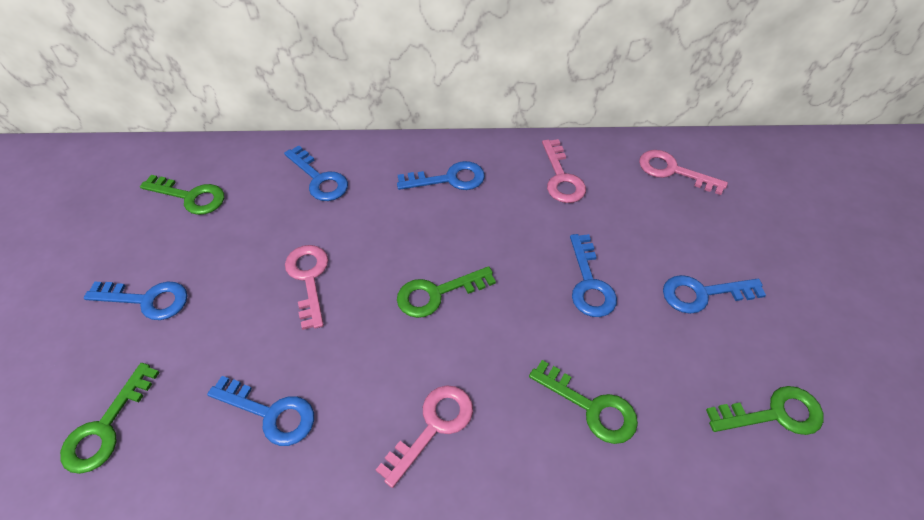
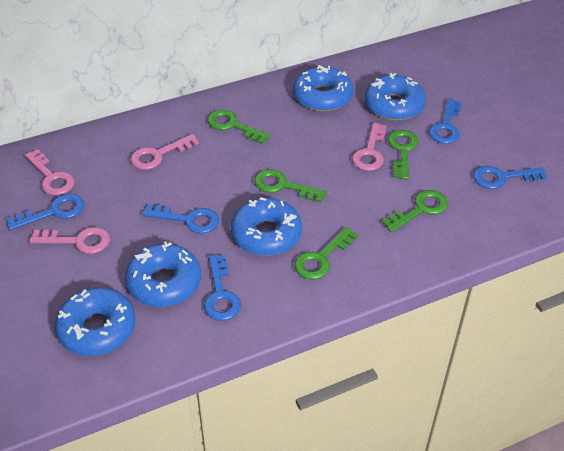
blue donut: none = 0 -> [55,287,136,356] [125,242,201,307] [231,197,302,256] [293,65,354,112] [364,73,426,121] = 5
blue key: [84,281,187,320] [207,376,314,446] [284,145,348,201] [397,161,485,190] [570,234,617,317] [663,275,766,314] = 6 -> [6,194,84,231] [142,204,219,234] [204,255,241,321] [429,99,461,144] [473,166,547,189] = 5

